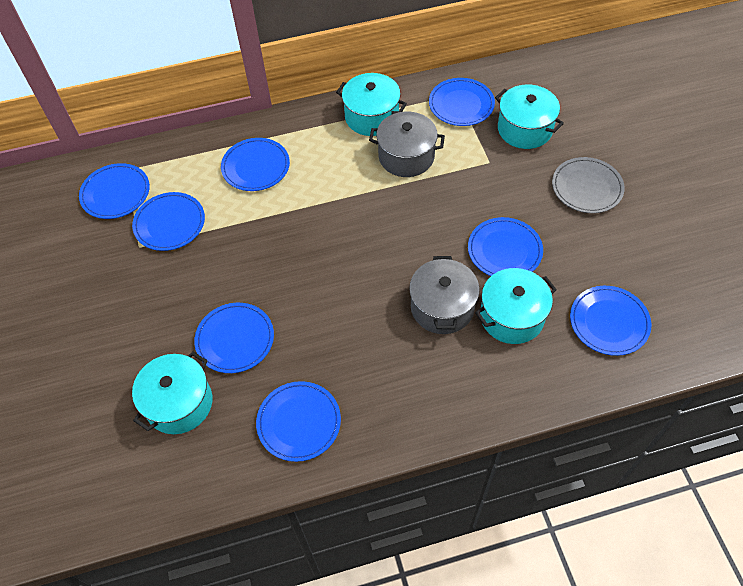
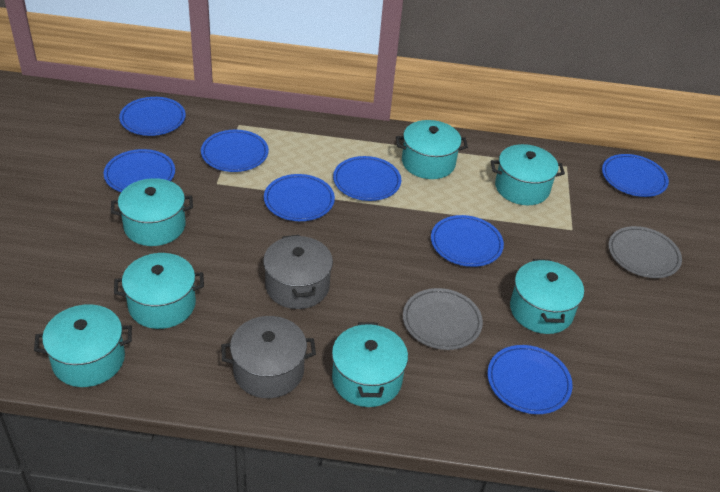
grey plate: [552,157,625,213] = 1 -> [403,288,483,350] [608,226,682,278] = 2
turquoise pot: [132,352,212,434] [336,73,407,136] [475,268,557,344] [495,85,564,149] = 4 -> [34,304,132,387] [111,178,193,246] [114,253,204,329] [332,322,408,407] [396,120,468,179] [491,144,565,205] [510,259,584,334] = 7

